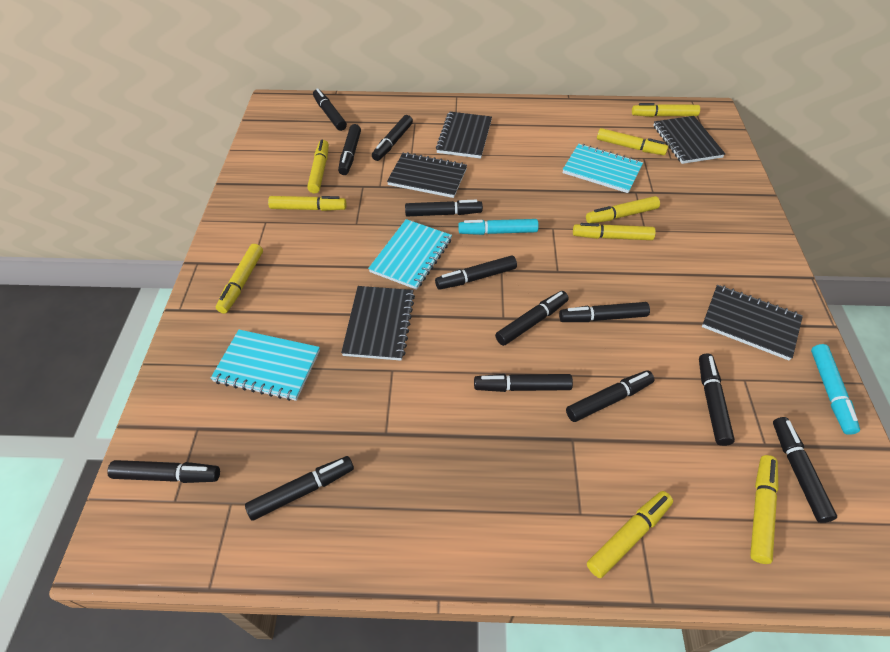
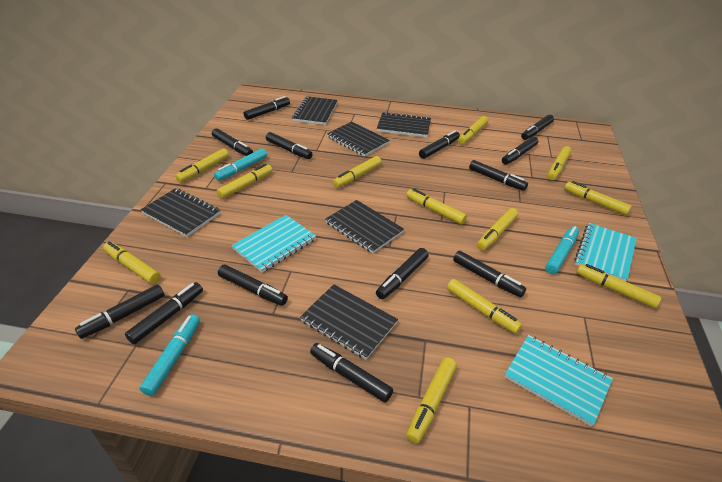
black notebook: [341,286,415,361] [387,152,467,198] [436,112,492,159] [653,116,725,164] [702,285,803,360] = 5 -> [141,188,220,237] [292,96,338,125] [300,284,398,360] [325,200,404,254] [327,122,389,157] [377,111,431,137] = 6
turquoise marker: [458,219,539,235] [811,344,860,435] = 2 -> [139,314,200,396] [214,149,267,181] [545,226,579,274] = 3
yellow marker: [216,244,263,314] [268,196,346,211] [307,140,329,193] [573,223,656,240] [586,196,660,223] [587,491,673,578] [597,128,668,155] [632,103,700,117] [750,455,779,564] = 9 -> [103,241,161,284] [176,148,229,183] [217,164,272,199] [333,156,382,188] [406,188,467,224] [406,357,457,444] [447,279,522,334] [458,116,488,144] [477,208,518,251] [548,146,572,180] [564,181,632,215] [576,264,662,309] = 12

